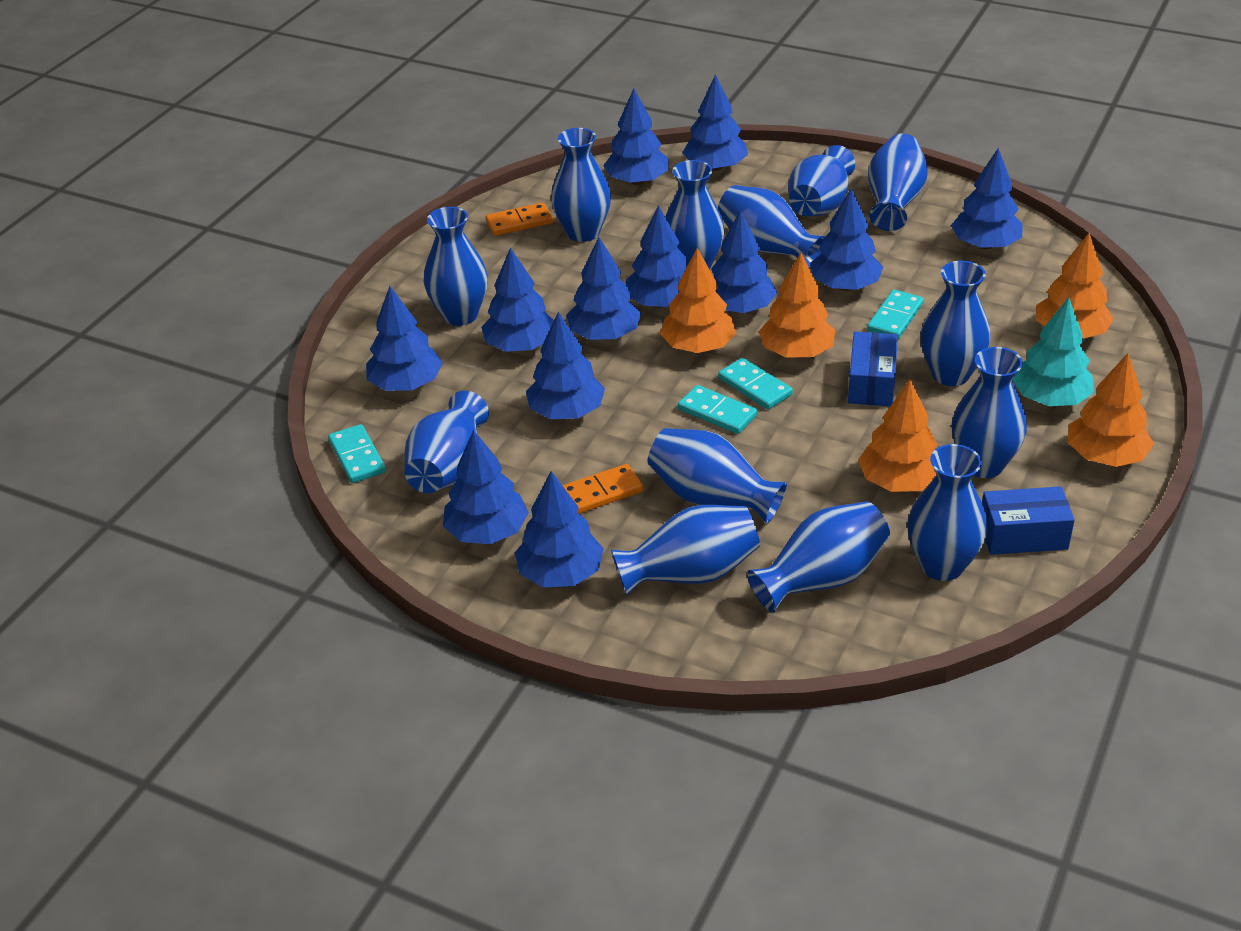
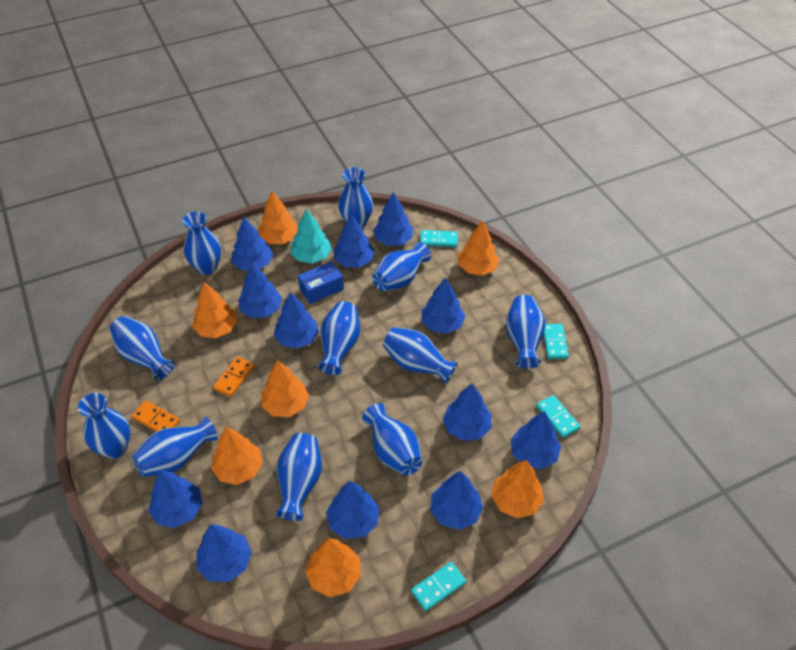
blue box: [848,332,898,406] [982,486,1075,555] = 2 -> [298,261,344,304] = 1
blue vase: [404,391,489,493] [424,207,488,326] [551,128,611,242] [611,505,760,595] [648,428,787,524] [665,160,725,269] [718,185,825,269] [747,501,890,613] [788,145,855,216] [868,133,927,231] [907,444,987,581] [920,261,991,386] [952,347,1027,478] = 13 -> [78,393,130,459] [109,316,175,380] [132,416,218,477] [182,211,221,275] [275,433,322,521] [318,301,360,375] [338,167,373,228] [362,403,422,476] [372,242,431,291] [383,327,458,384] [506,295,545,369] = 11
orange tree: [660,248,736,353] [759,253,836,358] [858,379,937,492] [1036,233,1114,339] [1068,353,1154,467] = 5 -> [192,282,238,338] [211,426,263,485] [258,191,298,244] [261,360,309,417] [305,538,361,597] [458,220,499,275] [491,460,544,518] = 7

